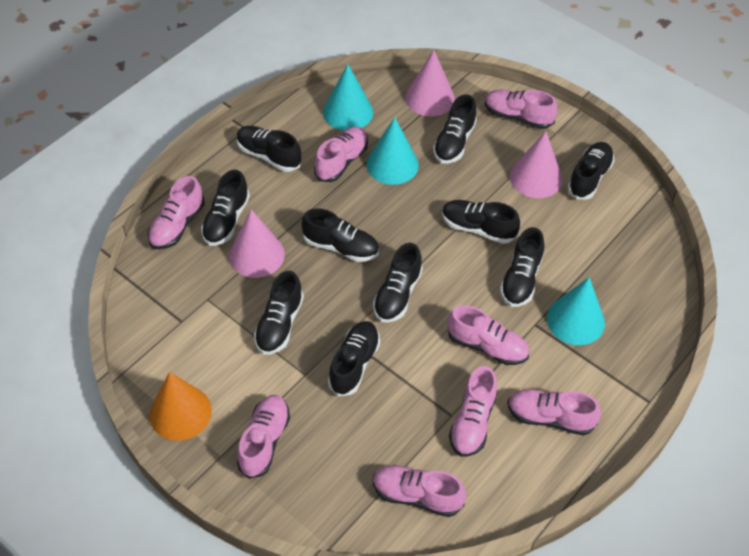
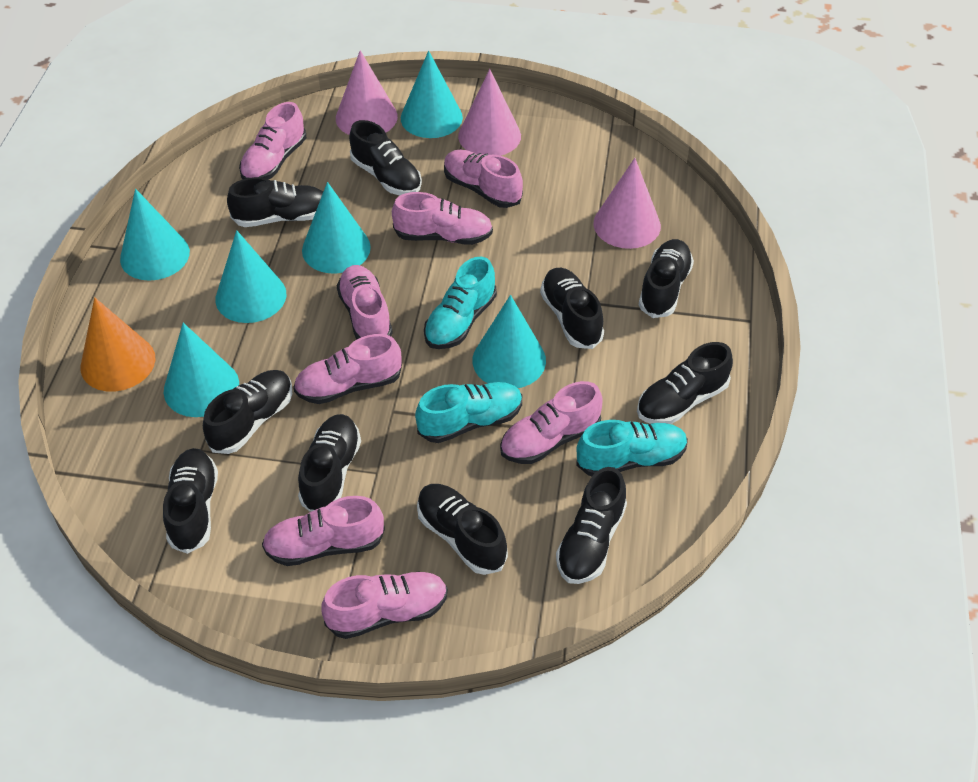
turquoise cone: [323,64,373,131] [366,117,419,185] [547,277,605,345] = 3 -> [120,189,190,281] [164,323,239,417] [215,230,286,323] [302,182,371,274] [401,51,463,138] [472,295,546,388] = 6
turquoise shoe: none = 0 -> [415,382,522,443] [424,257,497,349] [576,420,688,476] = 3

